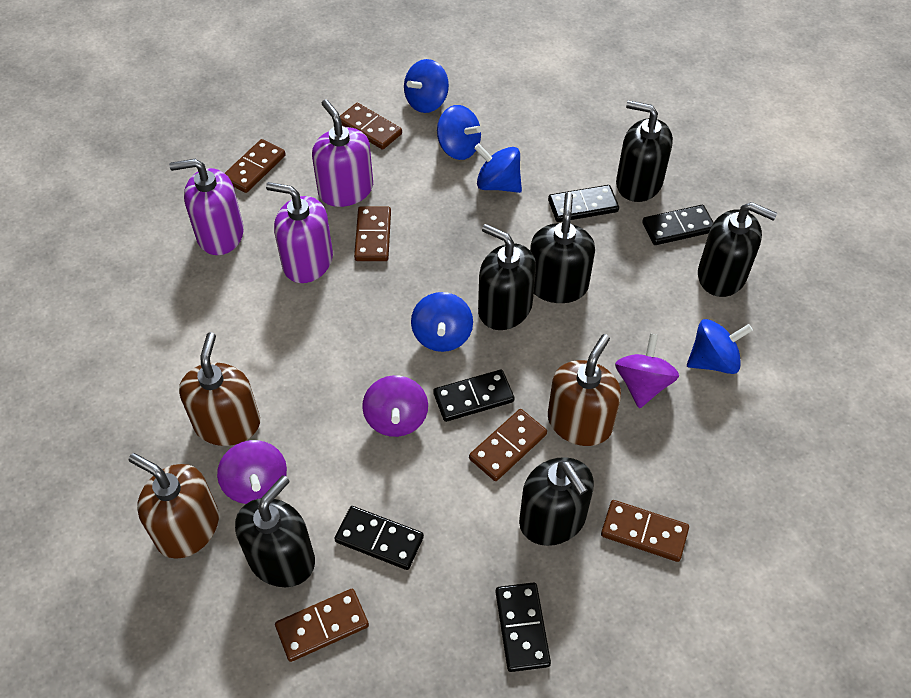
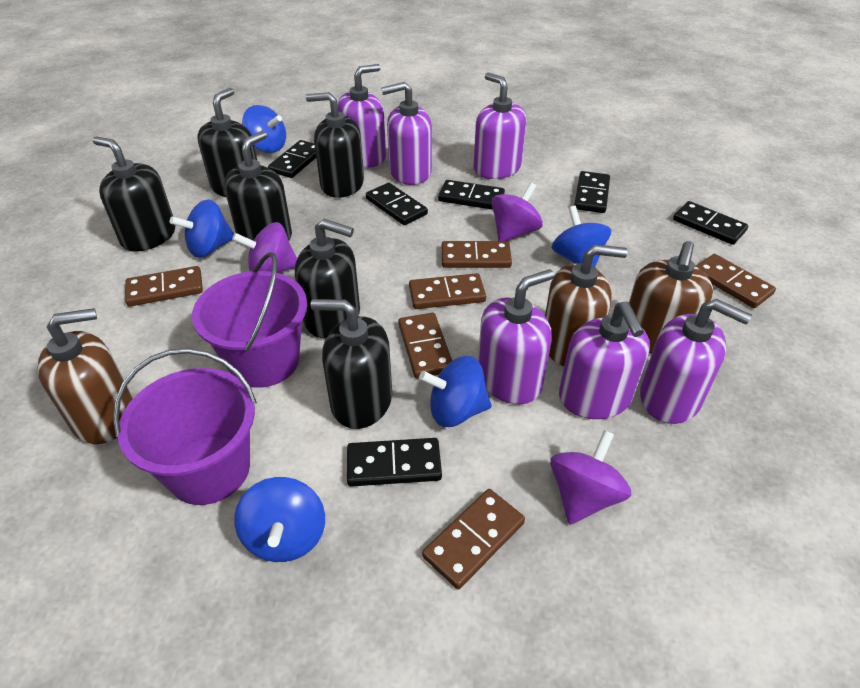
black domino: [334,506,424,570] [433,370,514,422] [496,582,551,672] [548,185,619,222] [642,205,714,245] = 5 -> [268,140,316,178] [347,438,442,487] [366,183,428,225] [438,180,505,210] [574,171,610,213] [673,201,748,245] = 6
purple bucket: none = 0 -> [113,348,257,505] [192,252,307,388] = 2
purple soap dispenser: [169,159,244,255] [266,182,333,283] [312,99,373,207] = 3 -> [337,64,386,167] [381,82,432,185] [474,72,526,179] [478,269,554,404] [559,301,650,419] [640,299,752,424] = 6

